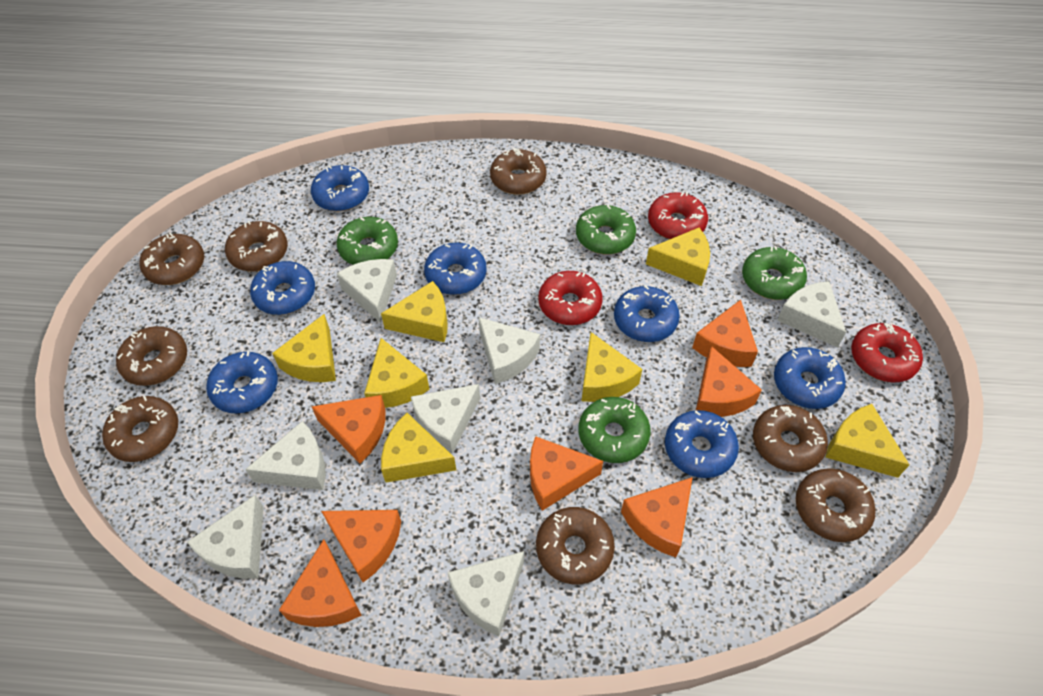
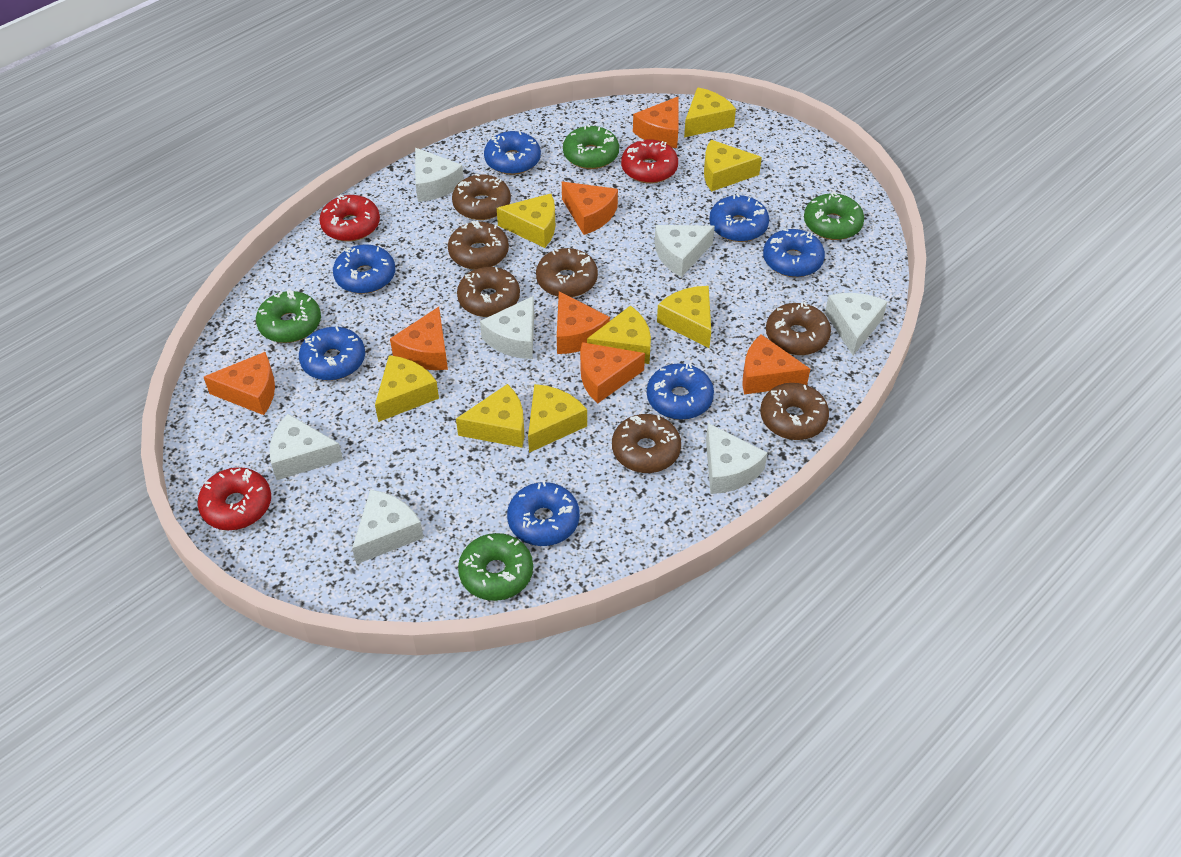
brown donut: [102,396,178,462] [116,326,187,386] [139,233,204,285] [225,221,288,271] [490,148,547,195] [536,507,615,584] [753,405,828,472] [796,468,876,542] = 8 -> [448,221,509,270] [452,173,511,220] [457,267,520,317] [536,248,598,297] [612,414,681,473] [760,383,829,440] [766,302,831,355] = 7
yellow cheese: [272,314,336,382] [364,338,429,408] [381,281,448,342] [381,413,456,483] [582,332,642,402] [646,228,710,286] [825,404,910,478] = 7 -> [375,355,439,422] [456,384,524,448] [497,194,555,248] [528,384,587,453] [587,305,651,364] [657,286,711,348] [684,87,736,137] [704,140,762,192] = 8

